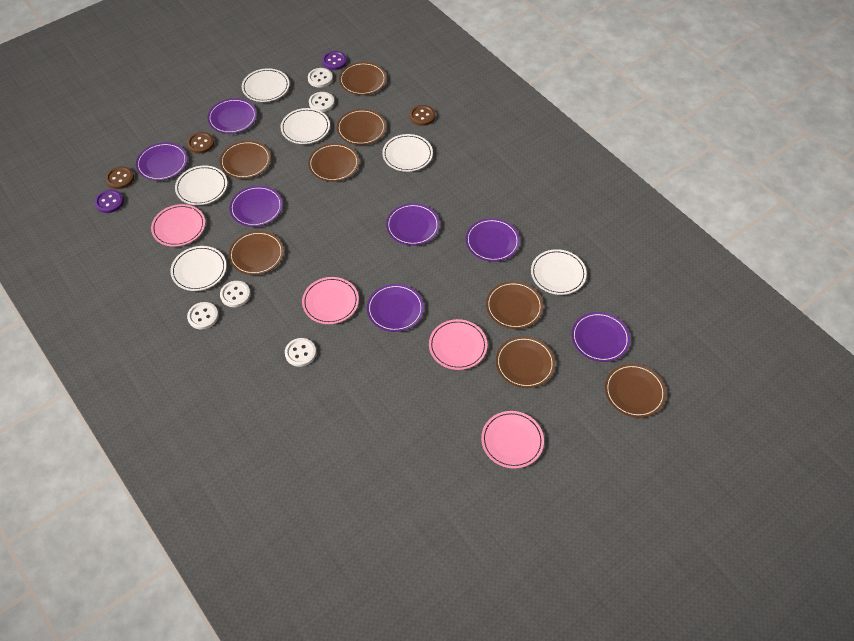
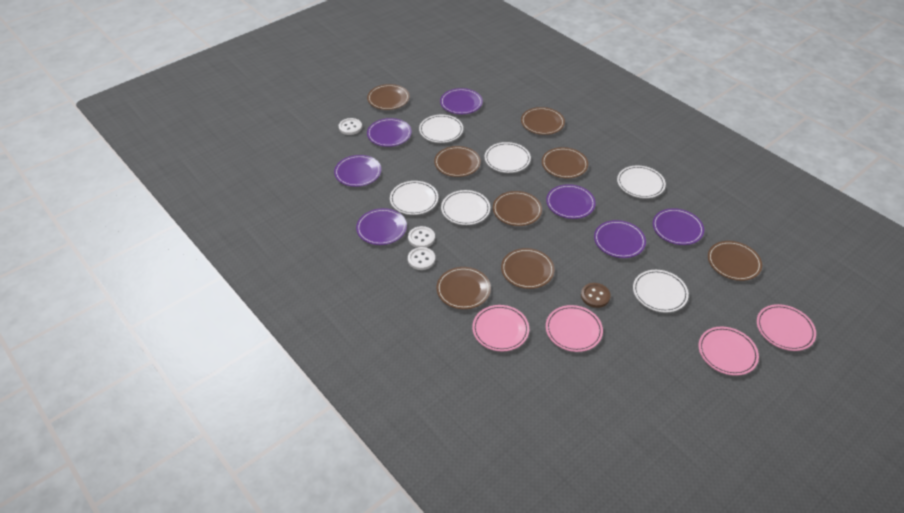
brown button: [106,166,134,189] [187,132,214,154] [409,105,435,126] = 3 -> [581,283,611,308] = 1
purple button: [95,190,124,213] [322,51,347,70] = 2 -> none = 0
white button: [187,302,218,330] [220,281,251,307] [285,338,316,367] [308,68,333,88] [309,92,335,112] = 5 -> [339,118,362,135] [408,226,435,248] [408,247,435,270] = 3

